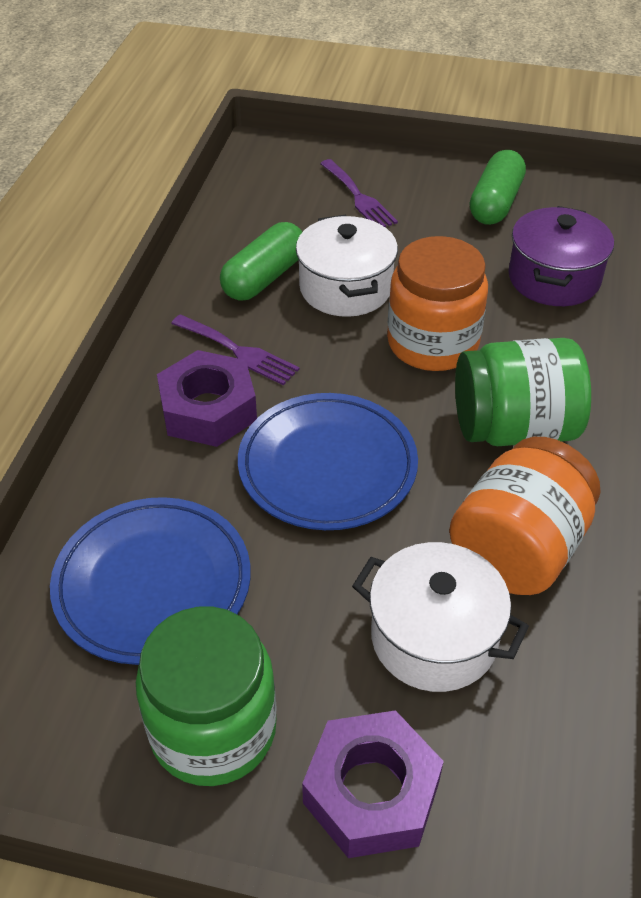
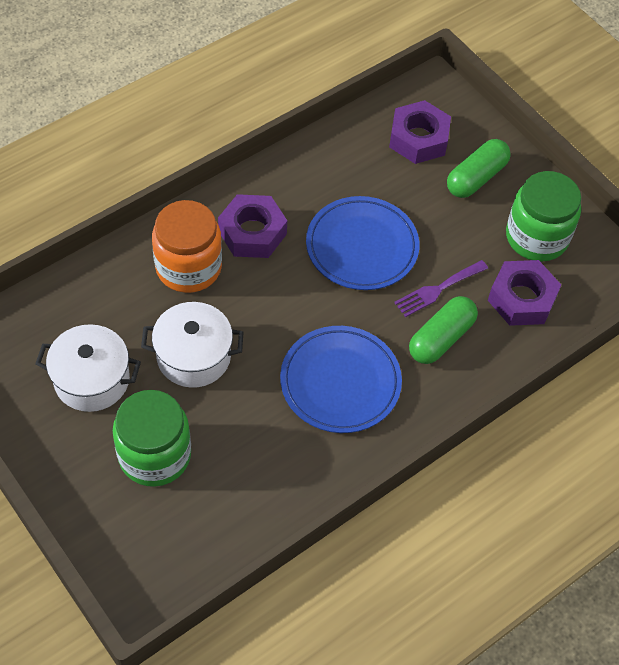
orange jar: [387,236,488,371] [449,437,600,595] = 2 -> [152,200,222,293] = 1
purple fork: [171,314,300,385] [320,159,398,227] = 2 -> [394,260,488,317] = 1
purple nut: [157,350,257,447] [302,710,444,858] = 2 -> [218,194,287,258] [389,100,451,164] [488,260,561,326] = 3
purple pot: [508,206,614,306] = 1 -> none = 0

